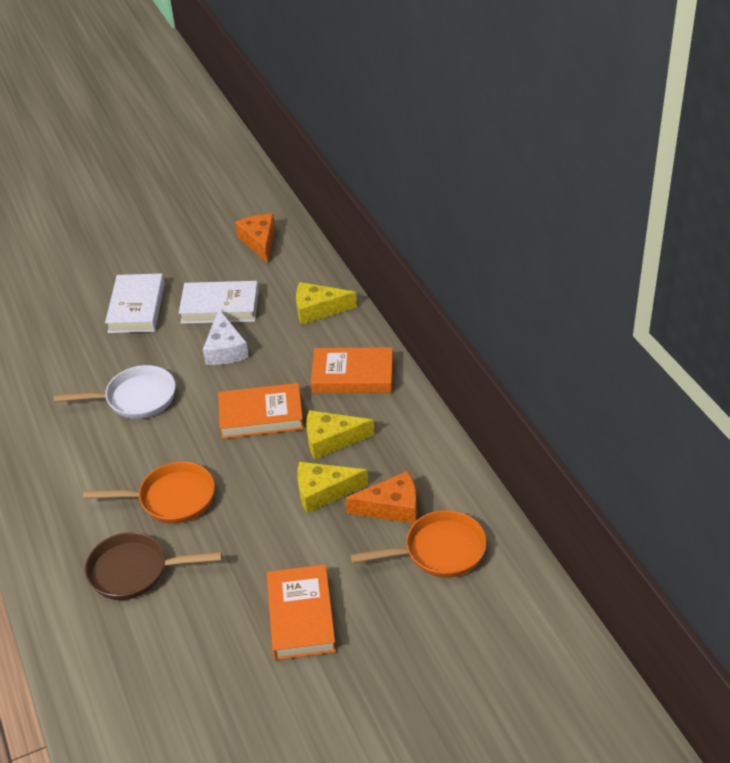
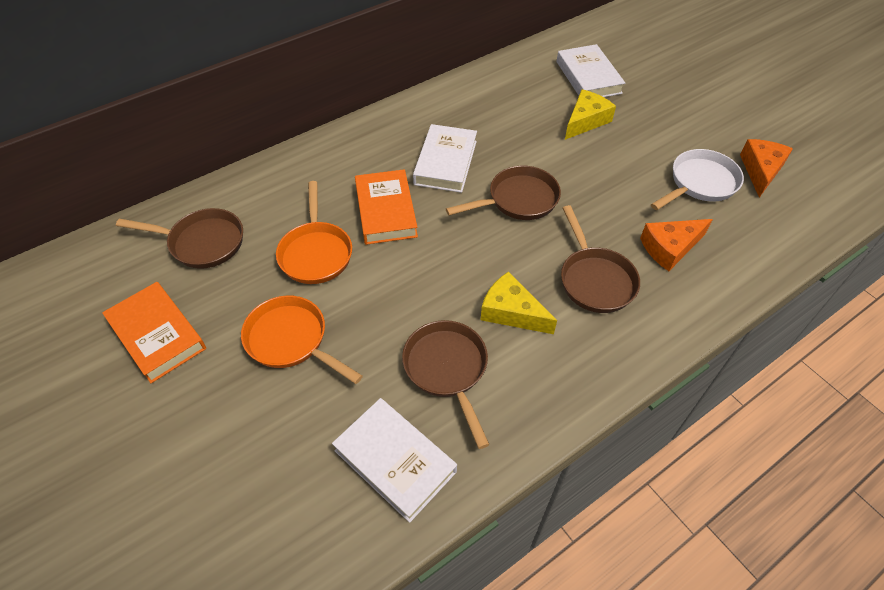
brown pan: [85,532,222,600] = 1 -> [116,208,243,269] [402,320,490,449] [446,166,561,220] [561,205,640,313] = 4
orange book: [218,383,304,439] [267,564,336,660] [311,347,393,393] = 3 -> [102,282,206,383] [355,169,418,245] = 2
white book: [105,273,165,333] [179,281,259,324] = 2 -> [332,398,457,523] [413,124,477,193] [556,44,625,97] = 3
white cheese: [203,309,249,365] = 1 -> none = 0
yellow cheese: [296,282,357,325] [297,462,368,513] [306,410,375,459] = 3 -> [481,272,557,334] [565,89,616,140] = 2

